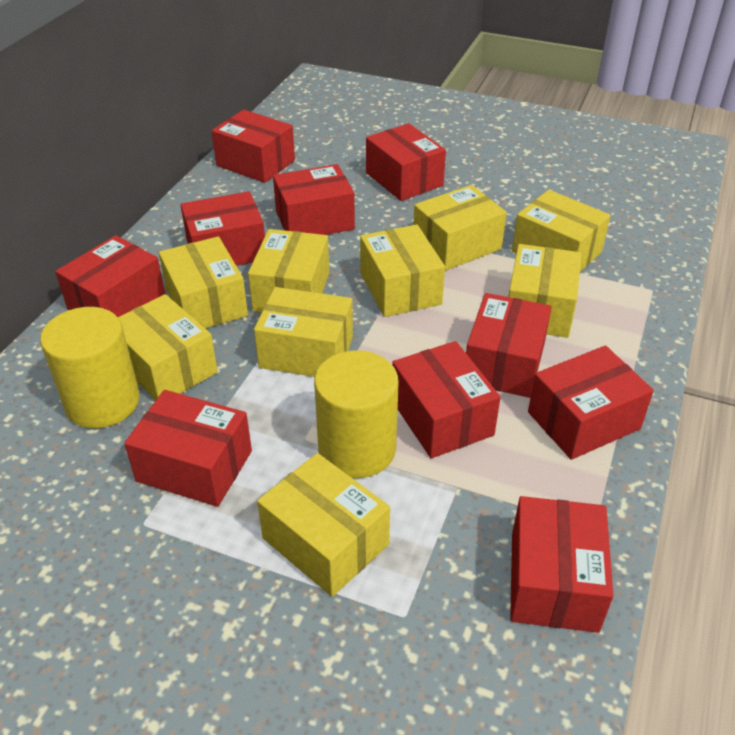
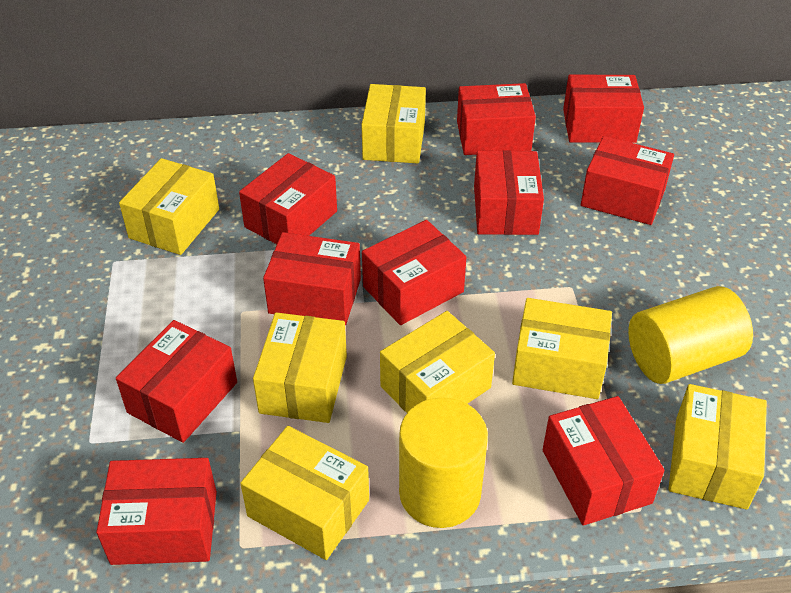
yellow box: [118,294,218,401] [159,236,248,328] [248,229,329,312] [254,287,353,377] [257,453,390,597] [360,224,445,317] [413,185,507,271] [508,244,582,338] [512,190,611,272] = 9 -> [119,158,219,255] [240,426,369,560] [253,312,347,423] [361,84,426,164] [380,311,495,413] [512,298,612,399] [668,384,767,510] = 7

